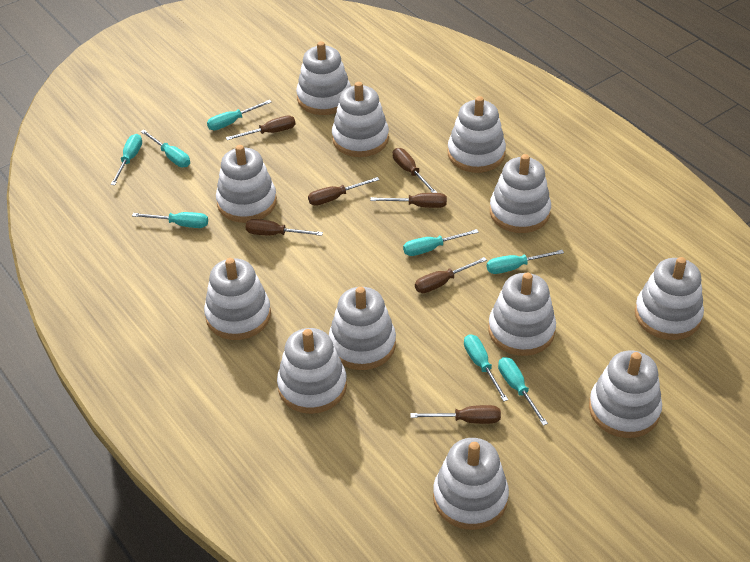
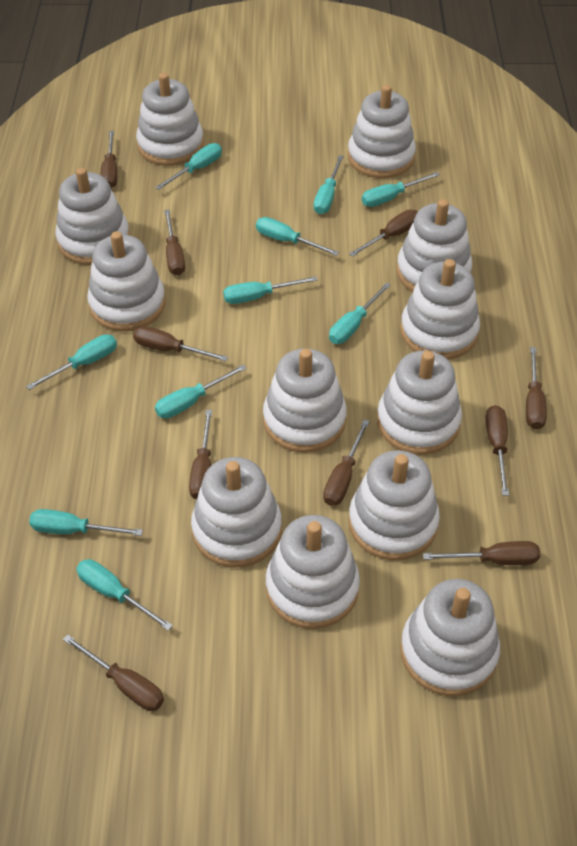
brown screwdriver: [226,115,295,140] [246,219,323,236] [308,177,379,206] [371,193,447,208] [393,148,438,193] [410,405,501,424] [415,257,487,293] = 7 -> [63,634,164,711] [100,131,117,188] [133,326,228,362] [164,210,185,275] [189,410,212,500] [323,420,370,506] [349,209,418,257] [423,541,540,565] [486,405,509,496] [526,347,547,429] = 10
turquoise screwdriver: [110,134,142,185] [132,212,208,228] [141,130,190,167] [207,100,271,130] [403,229,479,256] [464,334,508,402] [487,250,564,274] [498,357,548,426] = 8 -> [26,334,117,390] [29,509,143,536] [76,559,173,631] [155,143,222,190] [155,365,247,418] [223,276,317,304] [256,217,339,256] [313,155,344,214] [329,282,391,344] [362,172,439,207] = 10

